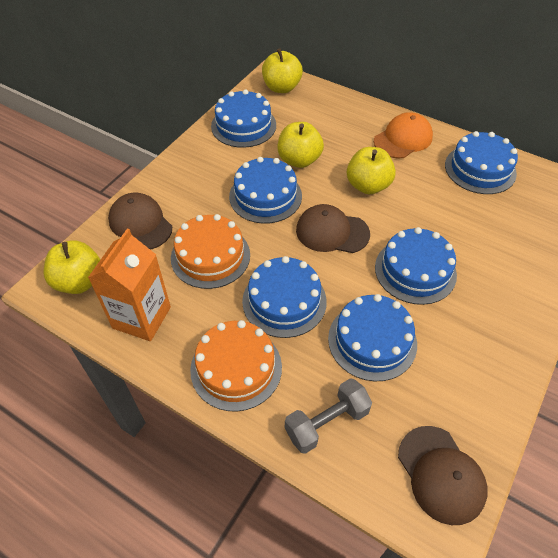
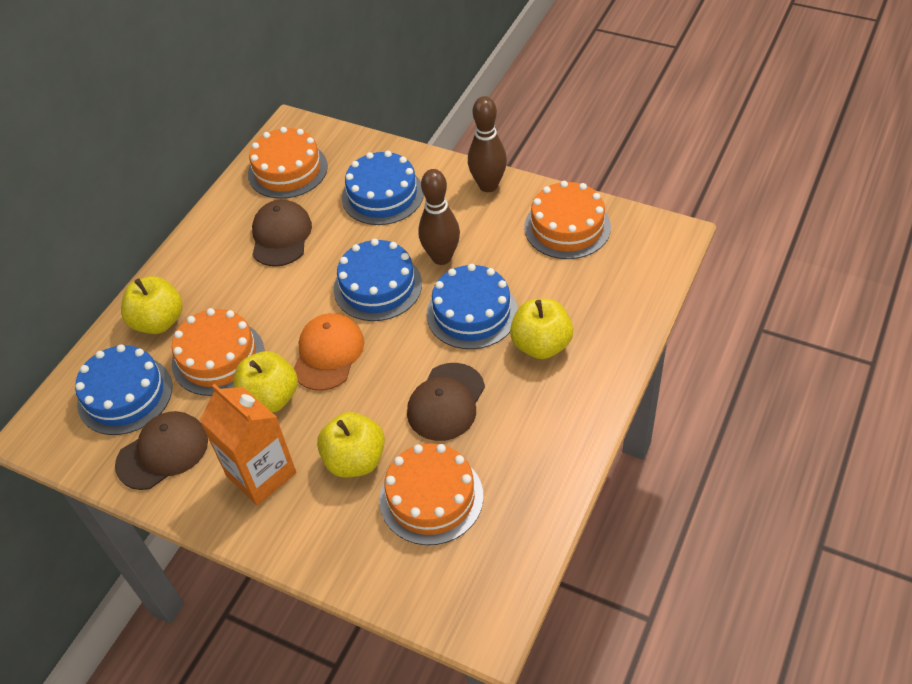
blue cake: [211,89,276,148] [229,157,302,224] [242,256,327,338] [328,294,417,381] [375,227,457,305] [445,131,518,194] = 6 -> [75,344,172,435] [334,239,422,321] [342,151,424,225] [426,264,518,349] = 4
brown bowling pin: none = 0 -> [418,169,460,265] [468,96,507,192] = 2
grey dumbbell: [285,378,372,454] = 1 -> none = 0
orange cake: [171,214,250,289] [190,320,282,412] = 2 -> [172,308,264,396] [248,127,328,199] [380,443,483,545] [524,181,611,259] = 4

